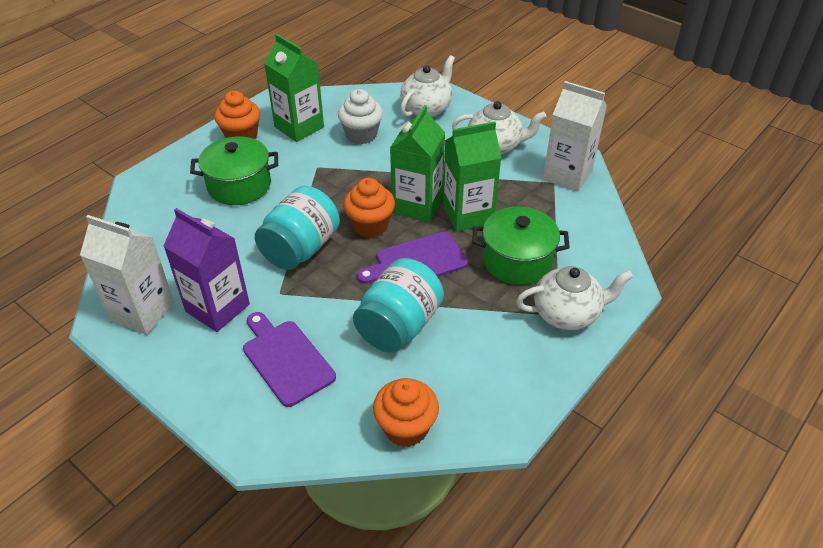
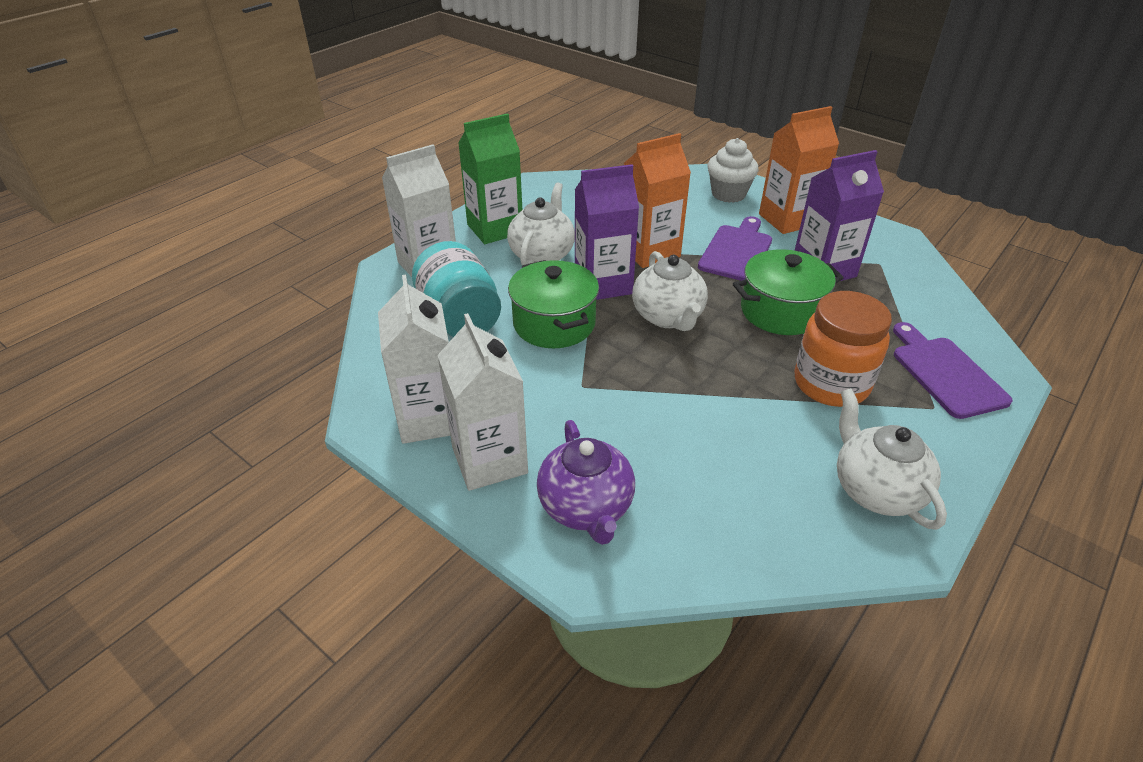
green carton: [264,34,324,142] [390,105,445,222] [443,121,501,232] = 3 -> [458,113,522,244] = 1
orange carton: none = 0 -> [624,133,691,268] [759,106,839,234] = 2
orange cupcake: [214,91,260,139] [343,178,395,238] [373,378,439,447] = 3 -> none = 0
orange jar: none = 0 -> [794,291,892,407] = 1
purple carton: [164,208,250,332] = 1 -> [575,164,639,300] [795,150,884,281] = 2
purple teapot: none = 0 -> [537,420,635,545] = 1
turquoise jar: [255,186,340,270] [353,258,444,353] = 2 -> [412,241,501,337] = 1
white carton: [80,215,174,335] [543,81,607,192] = 2 -> [378,274,450,444] [382,144,456,277] [437,313,528,491] = 3

